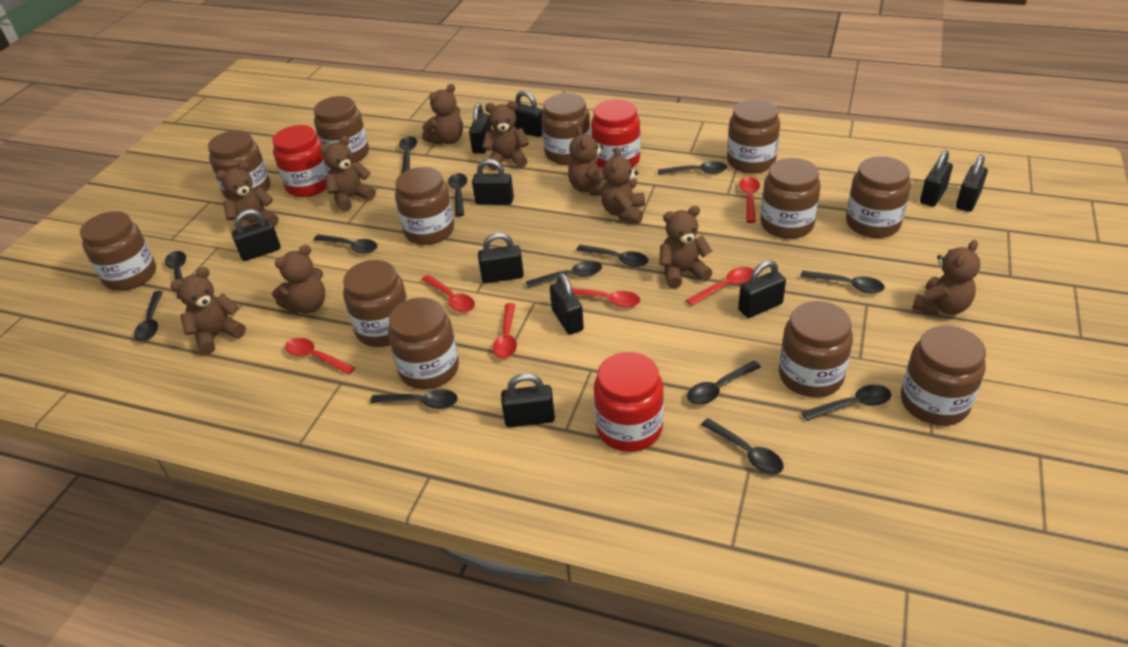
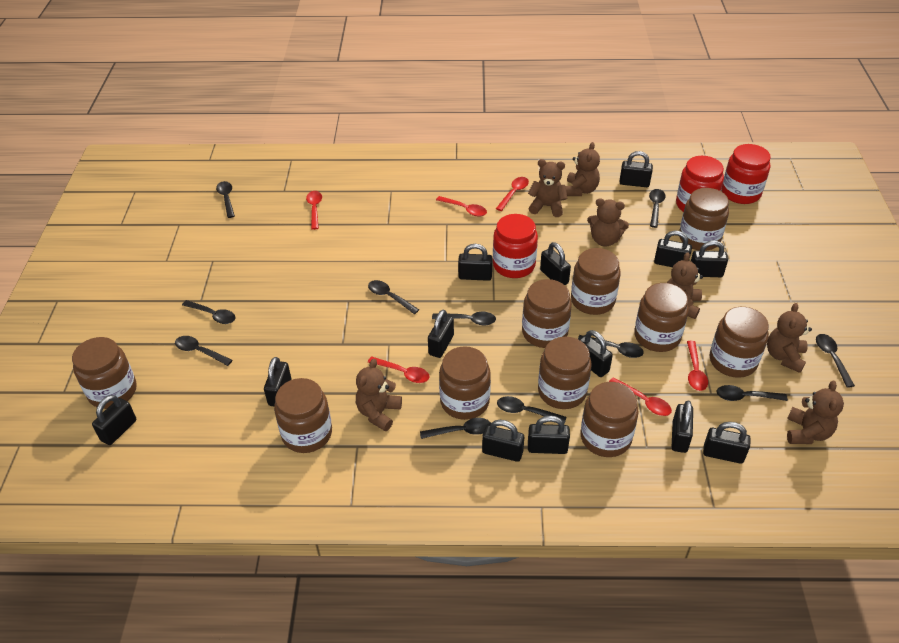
black padlock: [232,209,281,261] [469,103,492,154] [472,159,514,205] [478,233,524,283] [501,373,555,427] [514,91,544,137] [550,273,584,335] [738,260,786,318] [920,150,953,207] [956,155,988,212] = 10 -> [92,395,136,445] [264,357,292,406] [428,310,454,358] [458,244,493,281] [482,420,524,462] [528,416,570,454] [540,242,571,285] [579,330,613,377] [620,151,653,187] [654,231,692,267] [672,401,693,453] [691,240,728,277] [703,422,751,464] = 13
black spoon: [134,291,163,341] [165,251,186,299] [314,235,377,253] [370,389,457,409] [399,136,417,174] [448,173,467,217] [526,261,602,288] [576,245,648,267] [658,161,727,175] [687,361,761,405] [701,418,784,474] [800,271,885,293] [801,385,891,421] = 13 -> [175,336,233,366] [182,300,236,324] [216,181,235,218] [368,280,419,314] [420,418,491,439] [432,312,496,325] [497,396,566,424] [578,335,644,358] [649,189,665,228] [717,385,788,401] [816,334,855,388] = 11
brown jar: [80,211,156,291] [208,130,270,199] [314,96,369,164] [343,260,408,347] [388,298,459,389] [395,167,454,245] [541,93,591,165] [727,99,780,173] [761,158,821,239] [779,301,853,397] [846,156,911,238] [901,326,986,426] = 12 -> [72,337,137,409] [274,378,332,453] [439,346,491,420] [522,279,572,348] [538,337,592,409] [571,248,621,315] [580,382,639,457] [634,283,689,352] [679,188,729,251] [710,307,769,378] = 10
brown teddy bear: [170,267,246,355] [216,161,278,228] [272,245,325,314] [319,136,376,212] [422,84,463,145] [482,101,529,170] [568,126,605,195] [601,147,645,224] [659,206,712,289] [912,240,980,316] = 10 -> [356,359,402,431] [528,159,568,217] [566,142,600,196] [587,198,629,247] [667,252,703,319] [767,303,812,373] [787,381,844,444] = 7

